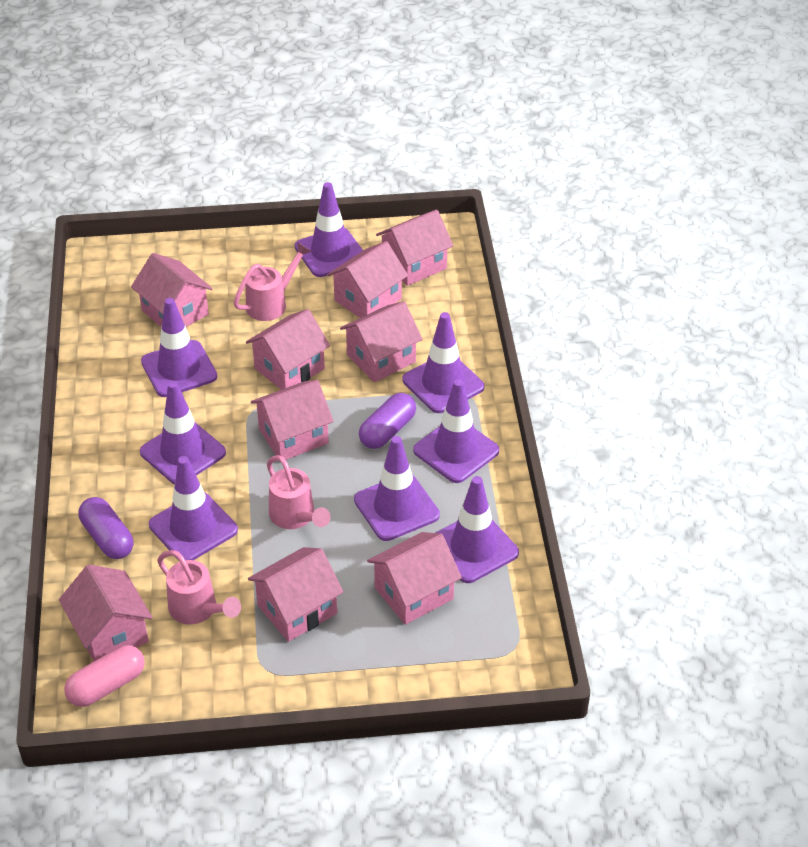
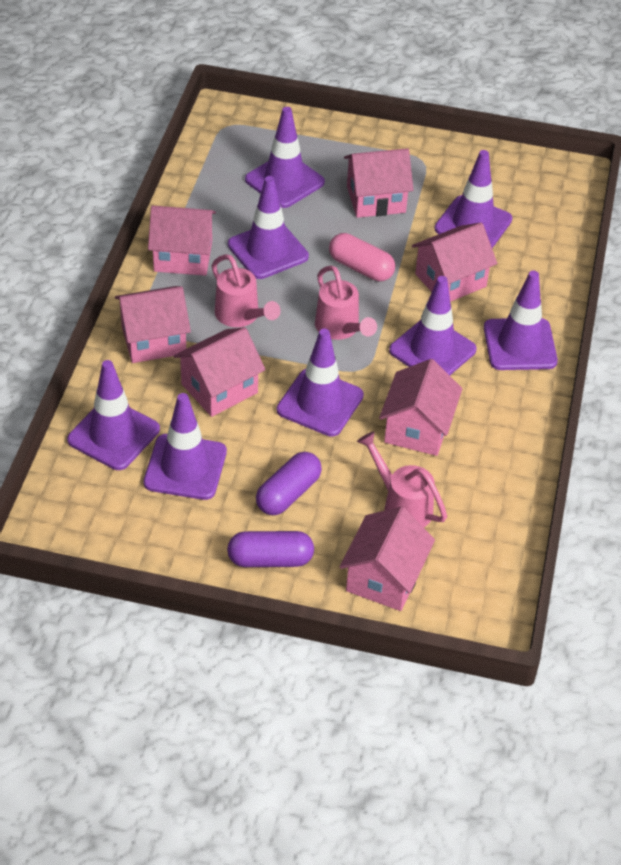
pink house: [59,565,153,661] [131,253,213,327] [246,309,330,390] [248,547,343,642] [251,380,334,460] [327,241,408,318] [340,301,423,382] [367,532,462,625] [376,210,453,286] = 9 -> [115,286,191,363] [148,206,216,276] [174,327,265,417] [340,507,435,611] [344,148,414,218] [379,359,462,456] [412,222,497,302] = 7

